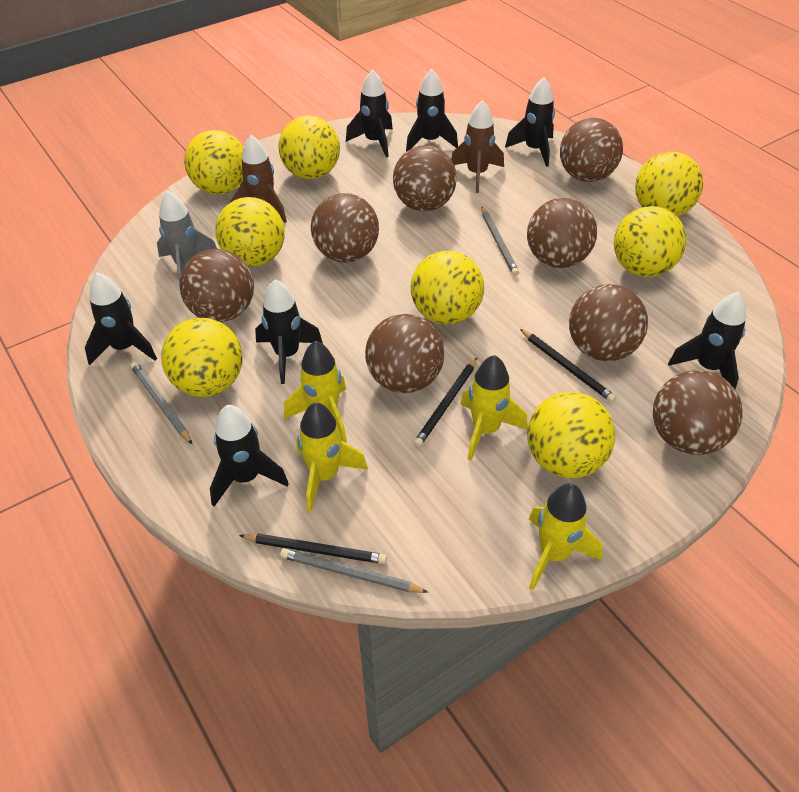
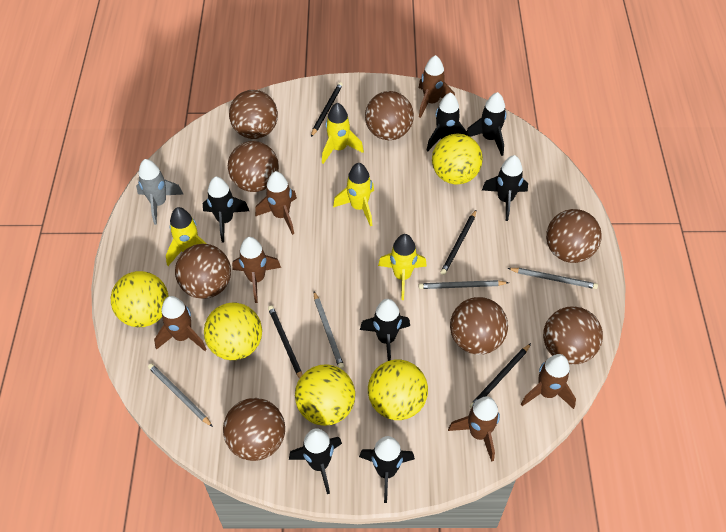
black pencil: [239,533,387,564] [414,358,477,447] [520,329,616,402] = 3 -> [268,305,302,379] [311,82,343,137] [440,210,476,275] [470,343,531,408] = 4
brown rocket: [231,135,287,223] [451,100,504,193] = 2 -> [154,296,207,351] [232,237,281,303] [255,171,297,235] [419,55,455,118] [448,396,500,462] [521,354,576,409] = 6
grey pencil: [130,362,192,444] [280,548,428,593] [481,206,519,276] = 3 -> [148,363,213,427] [314,292,344,369] [419,280,509,289] [508,268,598,289] = 4
yellow ball: [161,318,243,397] [184,130,244,195] [215,197,285,267] [278,116,340,179] [411,251,484,325] [527,392,615,478] [614,206,686,277] [635,152,703,217] = 8 -> [111,271,168,327] [204,303,262,360] [295,364,355,426] [368,360,428,420] [432,134,483,185] = 5

